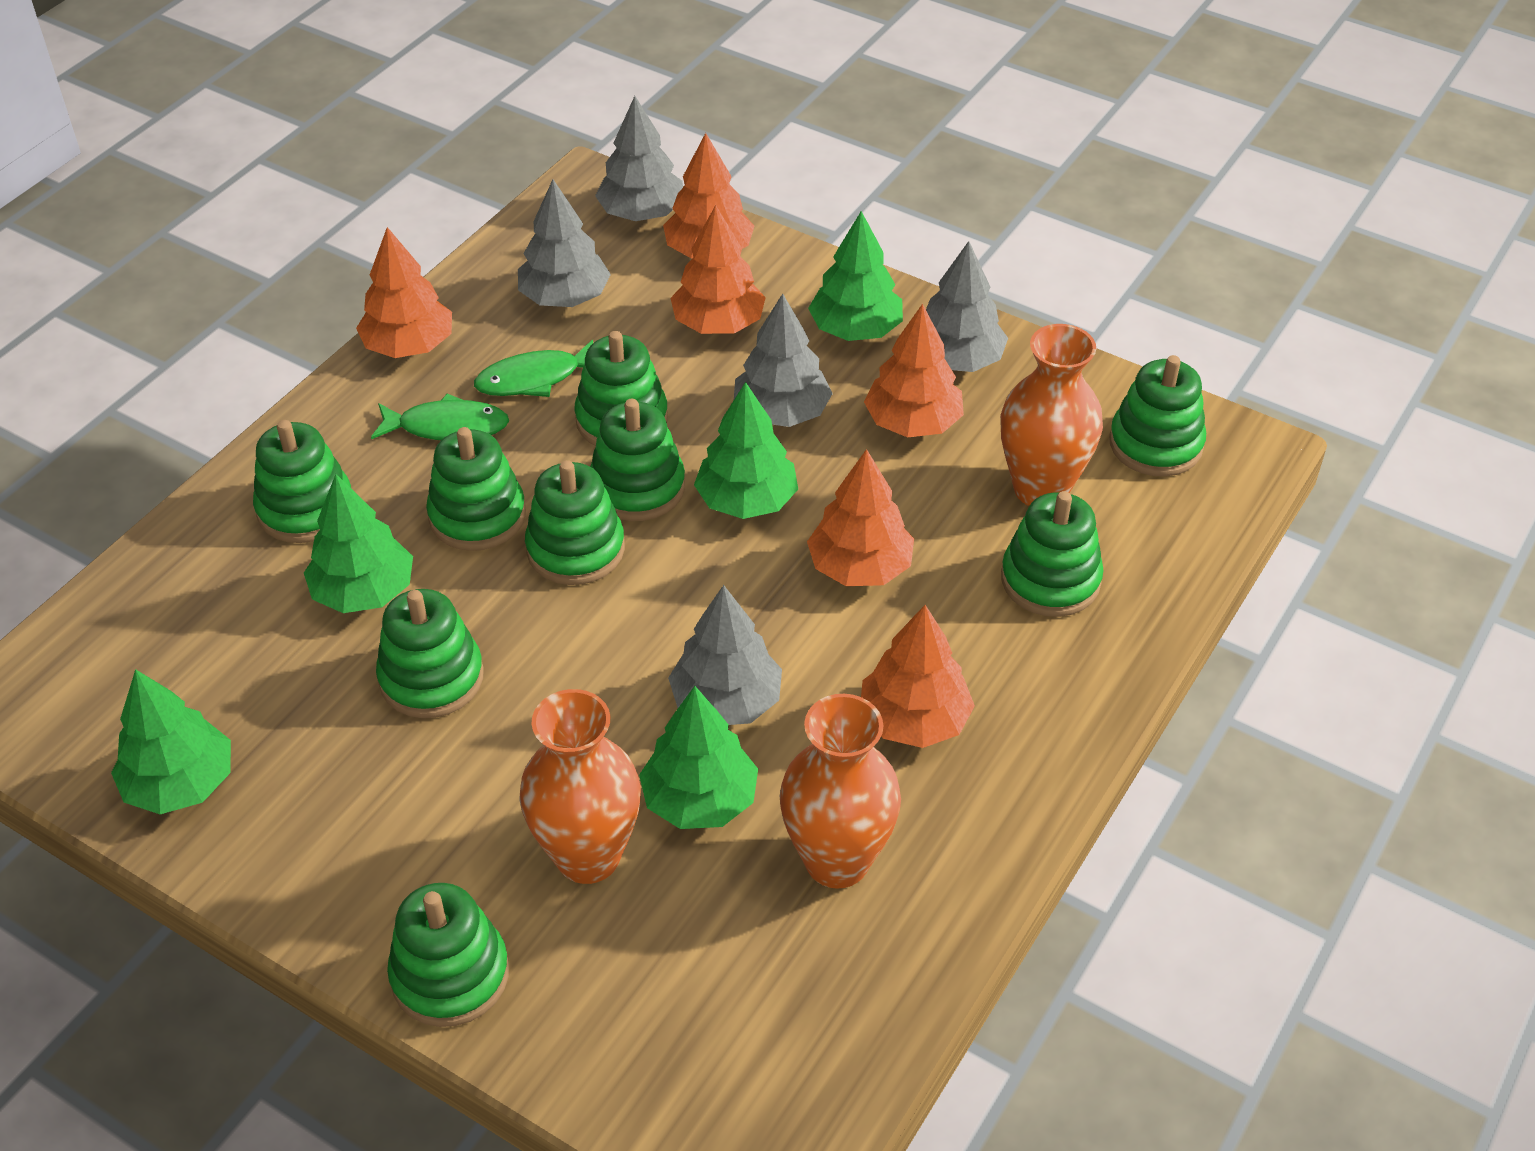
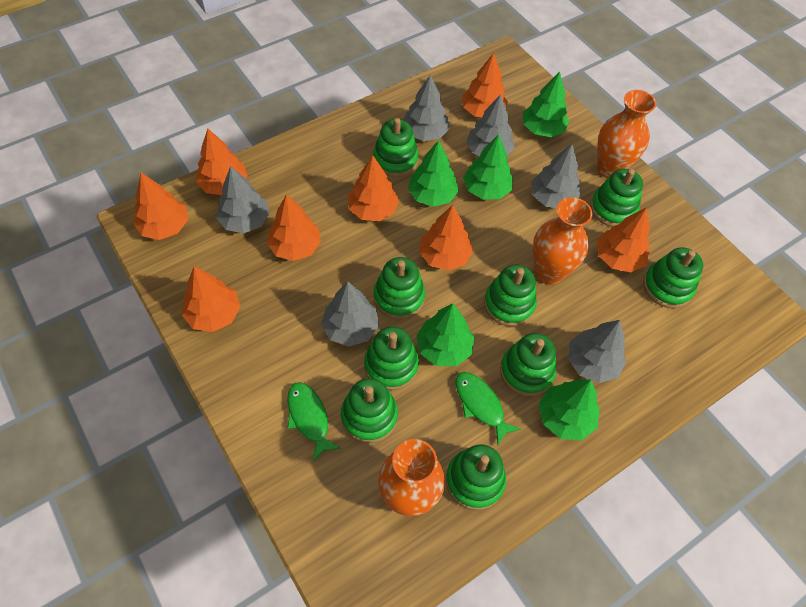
grey tree: [518,179,611,307] [595,96,683,221] [668,585,782,725] [734,294,833,427] [926,241,1008,372] = 5 -> [216,166,270,233] [321,282,379,347] [404,75,449,141] [466,94,514,156] [531,144,581,208] [568,320,626,383] = 6
orange tree: [356,227,452,358] [663,133,754,258] [671,205,766,334] [807,449,914,586] [861,605,975,748] [864,304,964,437] = 6 -> [133,173,188,240] [182,266,241,332] [196,128,248,195] [267,194,321,261] [348,156,399,221] [419,205,473,271] [462,53,508,117] [597,207,650,272] = 8

